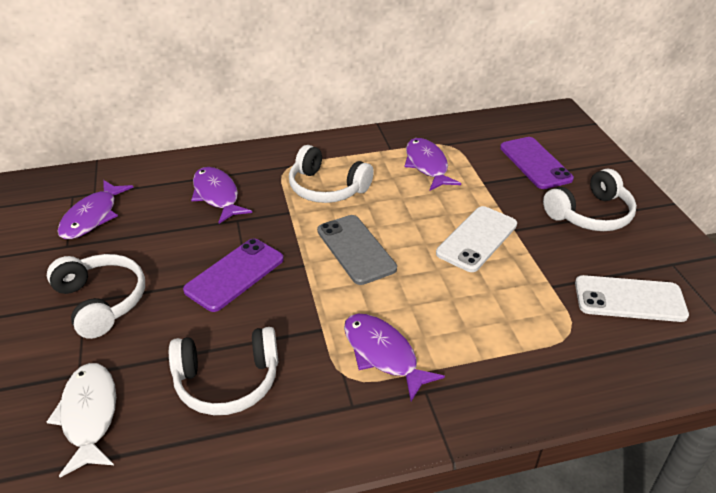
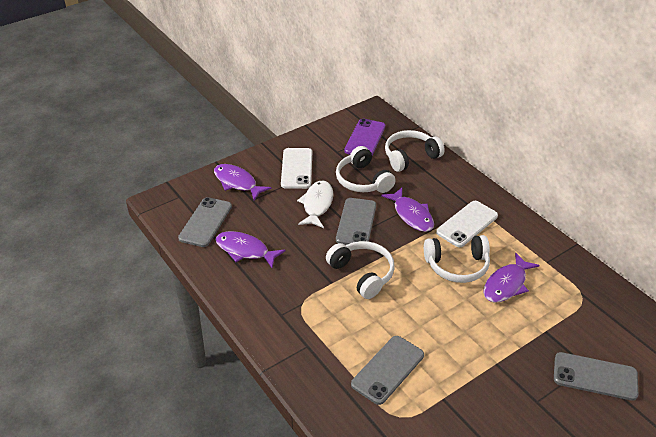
grey phone: [317,215,397,285] = 1 -> [178,197,232,247] [336,198,376,245] [351,336,424,405] [554,352,638,401] = 4
purple phone: [183,239,284,312] [500,137,574,189] = 2 -> [344,119,385,156] = 1

